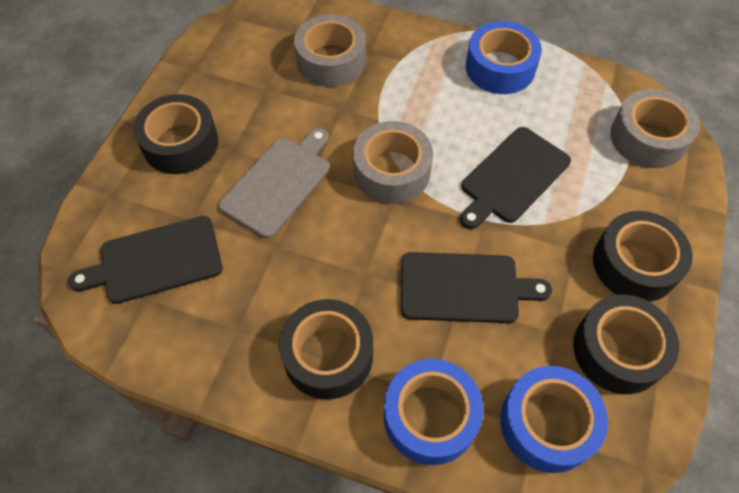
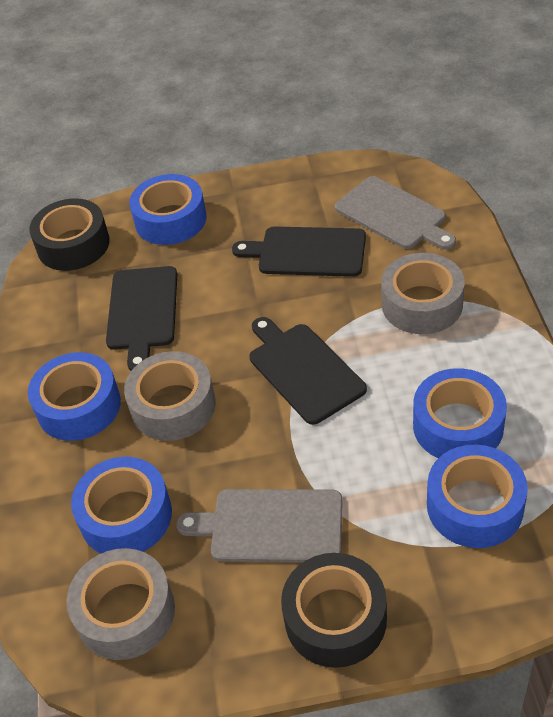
black tape: [133,94,218,174] [279,299,373,399] [573,295,679,394] [593,211,693,302] = 4 -> [29,198,110,271] [281,553,387,668] = 2
blue tape: [384,359,483,465] [465,21,542,94] [500,366,608,473] = 3 -> [28,352,121,441] [71,457,172,554] [129,174,206,245] [413,368,507,458] [427,445,528,548] = 5
grey cutting board: [219,128,330,238] = 1 -> [176,489,343,563] [335,176,456,250] = 2

